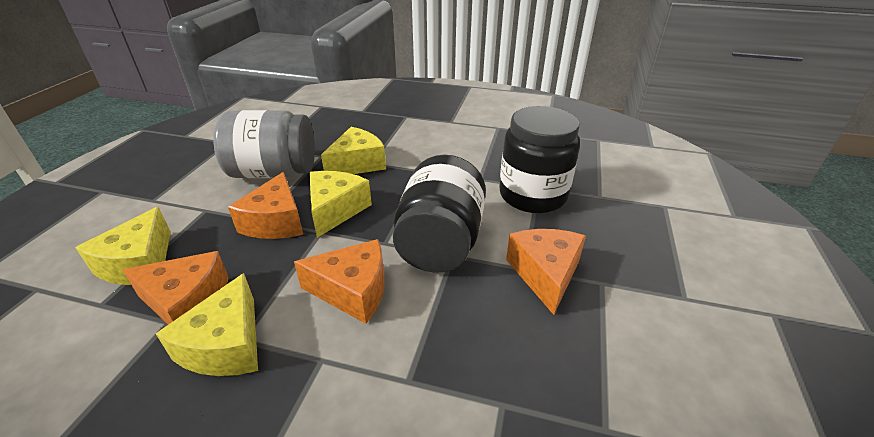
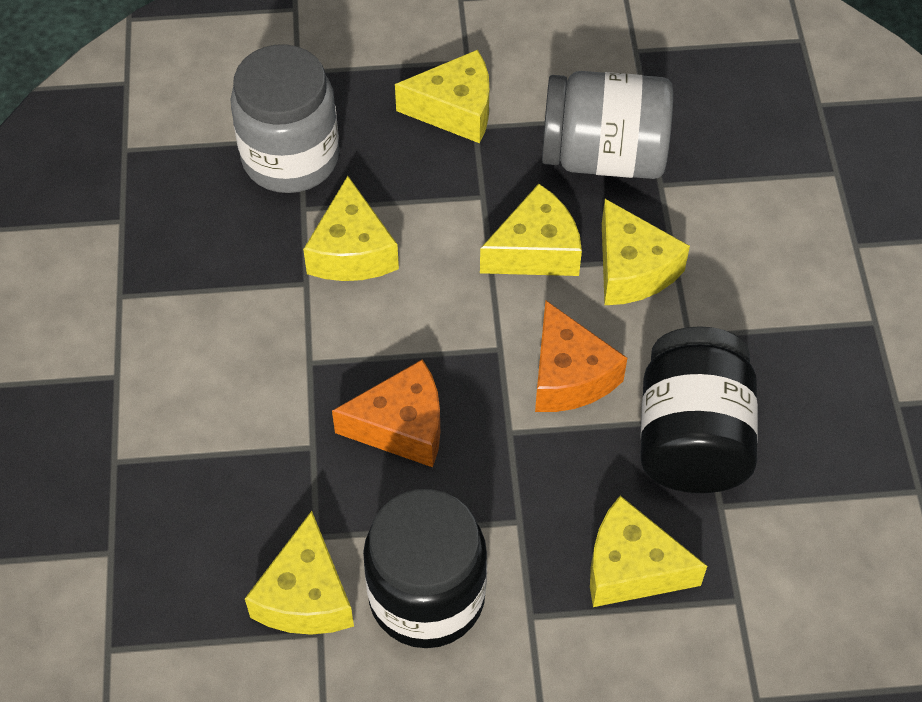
grey jar: [213,110,315,178] = 1 -> [231,44,340,193] [542,71,673,179] = 2
orange cheese: [123,251,229,325] [228,172,303,239] [294,239,385,324] [506,229,586,315] = 4 -> [332,359,440,467] [535,300,627,412] = 2
yellow cheese: [75,207,171,285] [156,273,258,376] [309,171,372,238] [321,127,386,174] = 4 -> [245,511,354,635] [303,176,399,281] [395,50,489,143] [480,184,582,276] [590,496,707,607] [602,199,690,305] = 6

